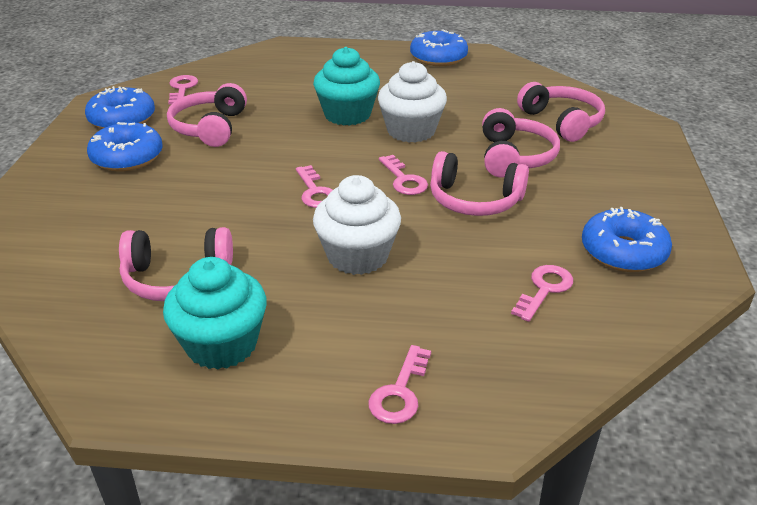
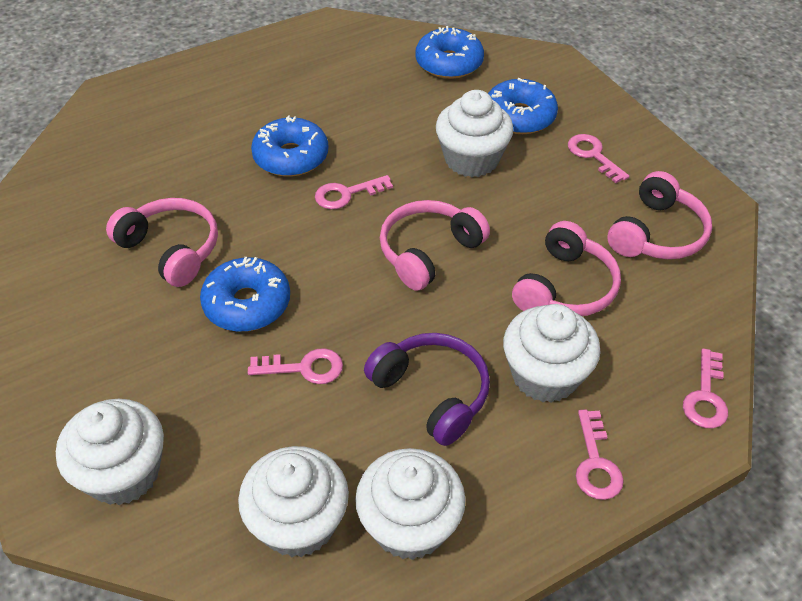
pink headphones: [119,227,233,301] [167,83,247,147] [430,151,529,216] [482,108,560,178] [517,82,605,142] = 5 -> [106,198,218,287] [380,200,490,291] [512,221,621,316] [607,171,712,259] = 4
purple headphones: none = 0 -> [364,333,490,446] = 1
turquoise cupcake: [163,257,267,370] [313,47,380,126] = 2 -> none = 0
white cupcake: [313,175,401,275] [378,61,447,143] = 2 -> [56,399,164,505] [238,446,349,557] [355,448,466,560] [436,90,514,177] [503,304,600,403] = 5

